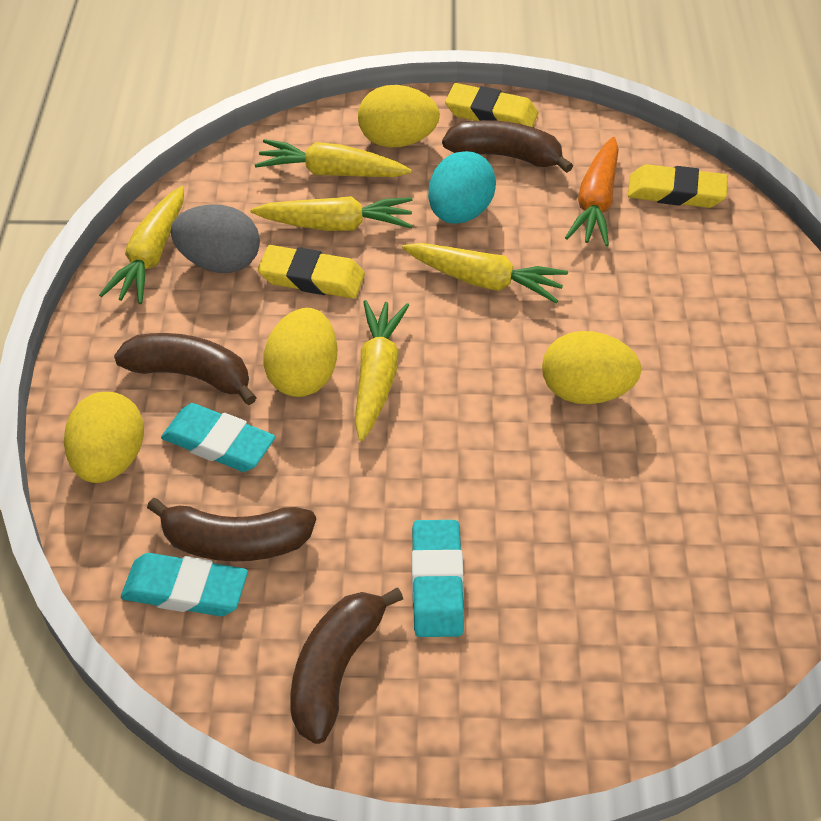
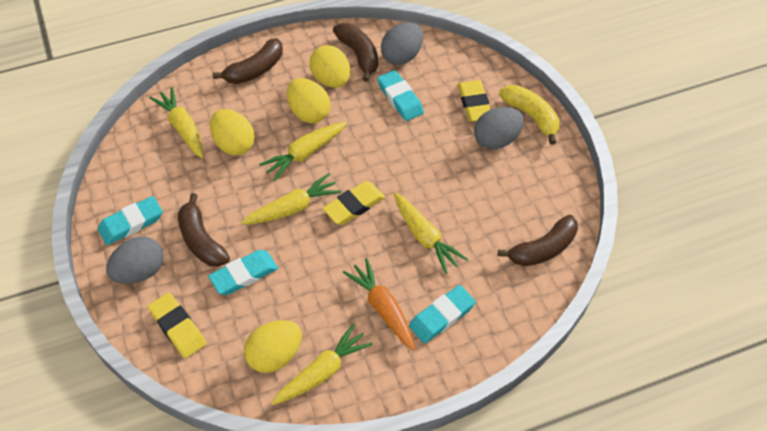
grey egg: [171,204,260,273] = 1 -> [106,236,164,284] [381,22,423,65] [474,107,524,149] = 3
turquoise egg: [428,151,496,224] = 1 -> none = 0
turquoise eraser: [121,553,248,616] [161,403,275,472] [412,520,464,637] = 3 -> [98,196,163,245] [208,250,278,295] [377,70,424,121] [409,285,476,343] = 4
yellow banana: none = 0 -> [499,85,560,145] = 1

